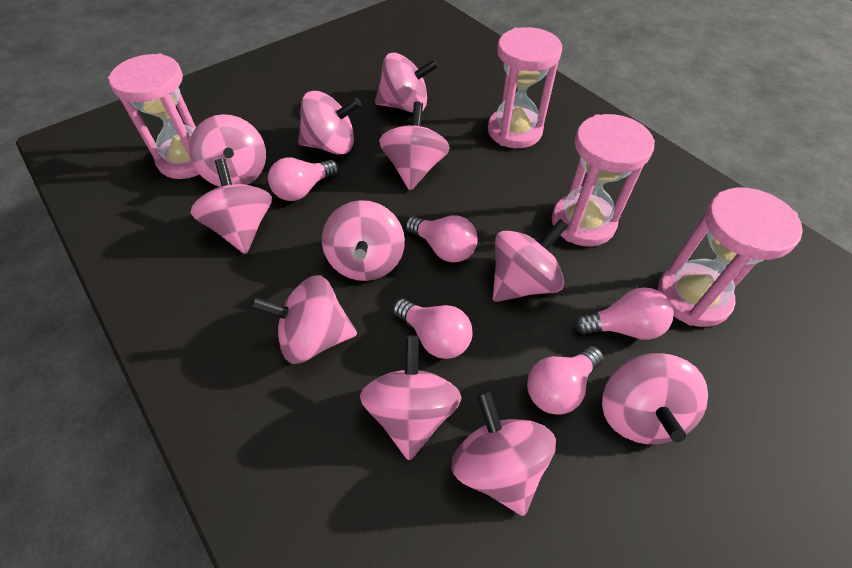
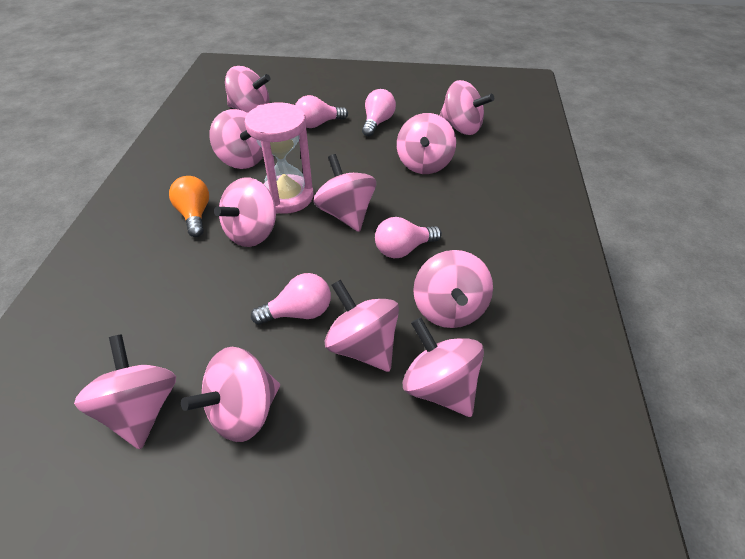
orange light bulb: none = 0 -> [169,176,209,237] = 1
pink hourglass: [108,54,200,179] [488,27,562,148] [552,114,655,247] [658,188,803,327] = 4 -> [245,102,313,214] = 1
pink light bulb: [268,158,339,201] [393,299,473,359] [405,215,478,262] [527,346,604,415] [574,287,674,340] = 5 -> [251,273,331,325] [295,95,348,128] [362,89,396,137] [375,217,442,258] = 4

